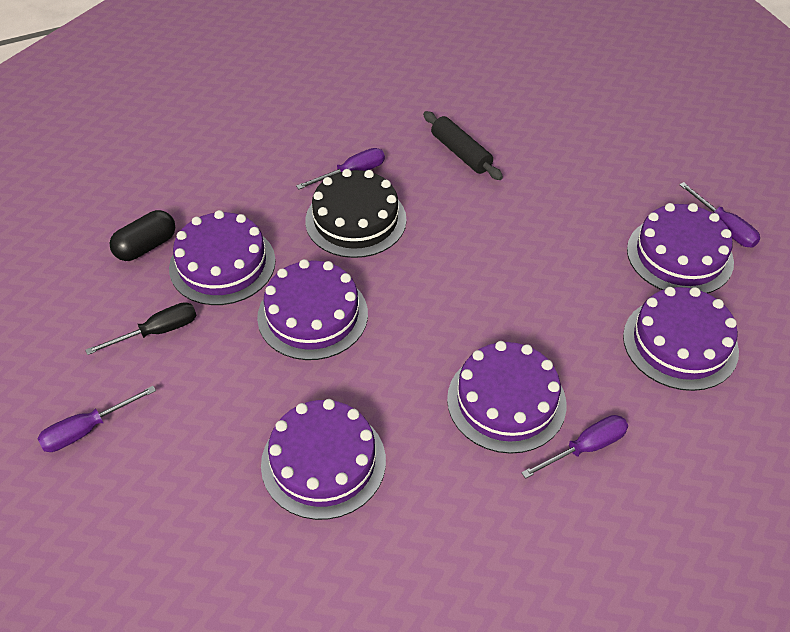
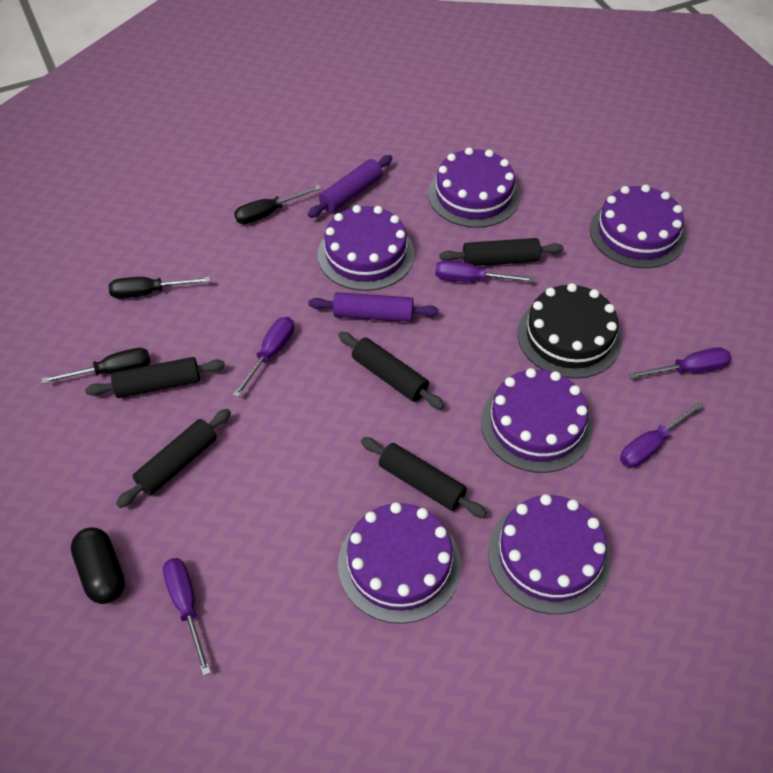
black rolling pin: [423,111,503,180] = 1 -> [85,357,225,398] [116,409,231,508] [338,332,444,409] [361,437,487,518] [440,238,563,266] = 5
black screwdriver: [85,302,197,355] = 1 -> [41,348,150,384] [108,277,210,299] [234,185,321,224] = 3
purple rolling pin: none = 0 -> [308,155,393,218] [308,292,439,322] = 2
purple screwdriver: [37,386,156,452] [296,148,385,189] [521,415,628,479] [679,182,760,248] = 4 -> [163,558,211,676] [233,317,294,398] [435,260,534,282] [620,402,703,468] [629,347,731,379] = 5

